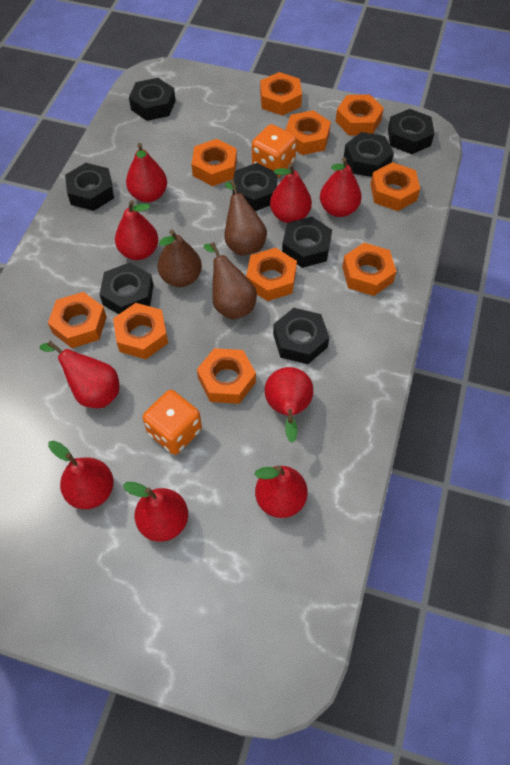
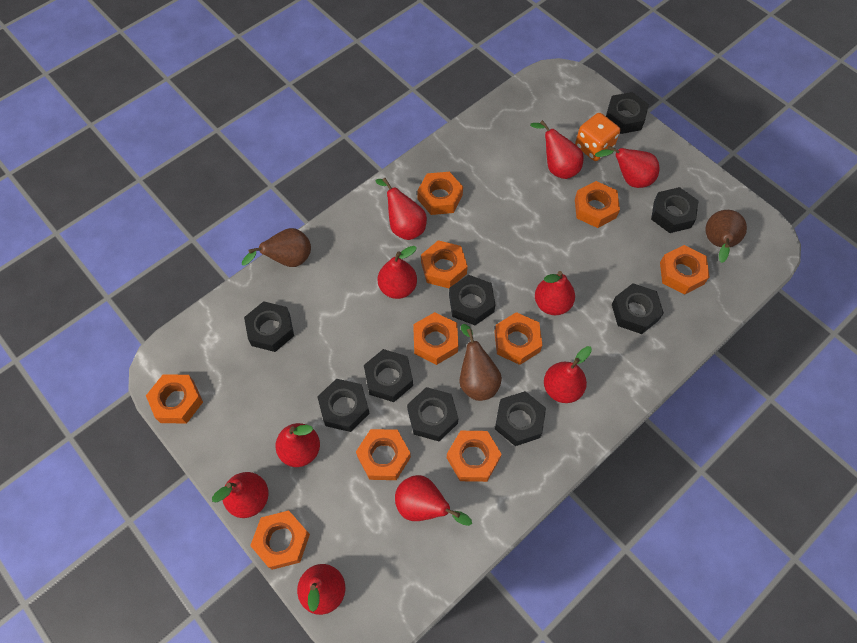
black nut: [65,163,114,211] [100,262,153,314] [129,78,176,121] [233,163,278,211] [273,308,329,364] [282,216,332,268] [344,132,394,177] [388,109,434,154] = 8 -> [244,301,294,352] [317,379,370,432] [364,349,413,402] [407,387,459,441] [449,275,495,325] [495,391,546,446] [606,92,649,134] [612,283,664,334] [651,187,698,233] = 9
orange dice: [143,390,202,455] [252,124,297,177] = 2 -> [575,113,620,161] = 1
red pear: [40,341,120,408] [48,440,114,509] [115,200,158,260] [123,482,188,542] [126,143,167,202] [254,465,308,518] [265,367,313,443] [270,163,312,223] [320,157,361,217] = 9 -> [212,472,269,518] [275,423,320,467] [297,564,345,615] [376,178,427,240] [378,246,417,299] [395,475,472,526] [530,120,584,179] [535,271,575,315] [544,346,592,403] [595,146,659,188] = 10

